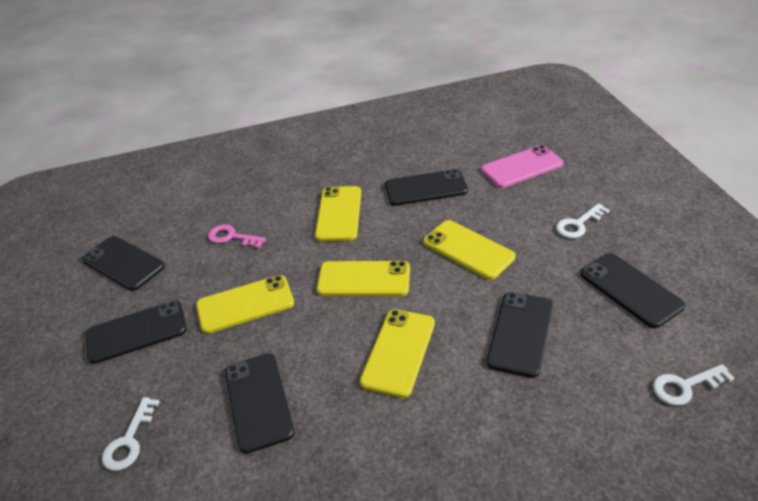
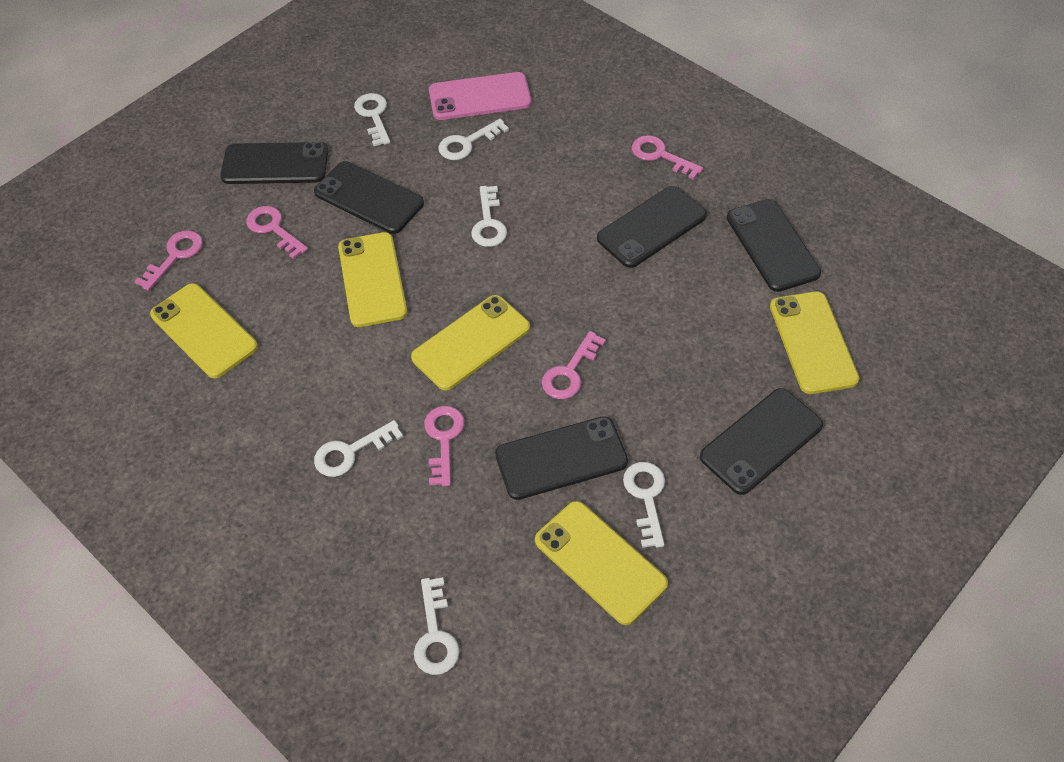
pink key: [208,224,266,248] = 1 -> [134,230,203,291] [247,206,308,259] [424,406,464,486] [542,331,606,399] [632,135,703,179] = 5
white key: [102,397,160,471] [556,203,610,238] [653,364,735,406] = 3 -> [314,420,403,477] [354,93,390,146] [414,577,460,675] [438,119,509,160] [471,186,507,247] [623,462,665,548] = 6

